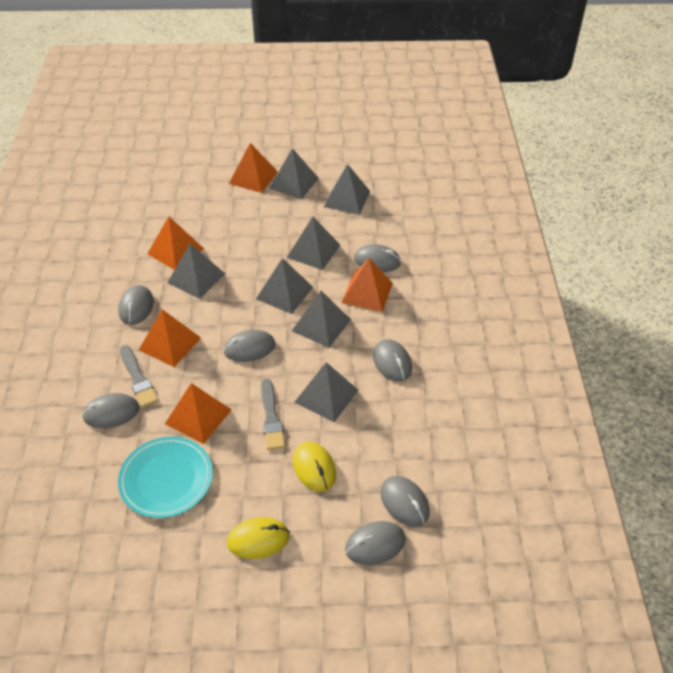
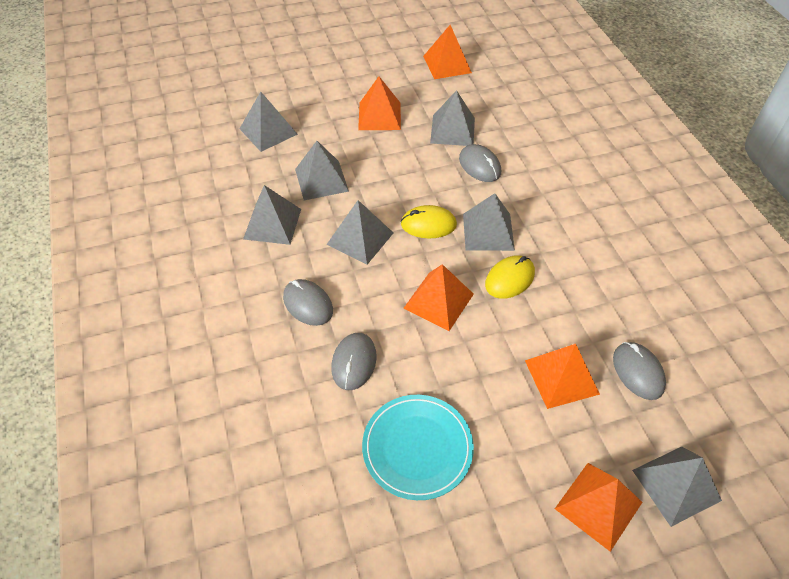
grey brush: [120,345,158,408] [261,378,285,450] = 2 -> none = 0
grey mouse: [82,393,140,428] [118,285,154,325] [223,330,275,362] [345,521,406,565] [354,244,401,272] [373,339,412,382] [380,476,430,527] = 7 -> [283,279,333,326] [331,333,377,390] [459,144,501,182] [613,342,666,400] = 4

